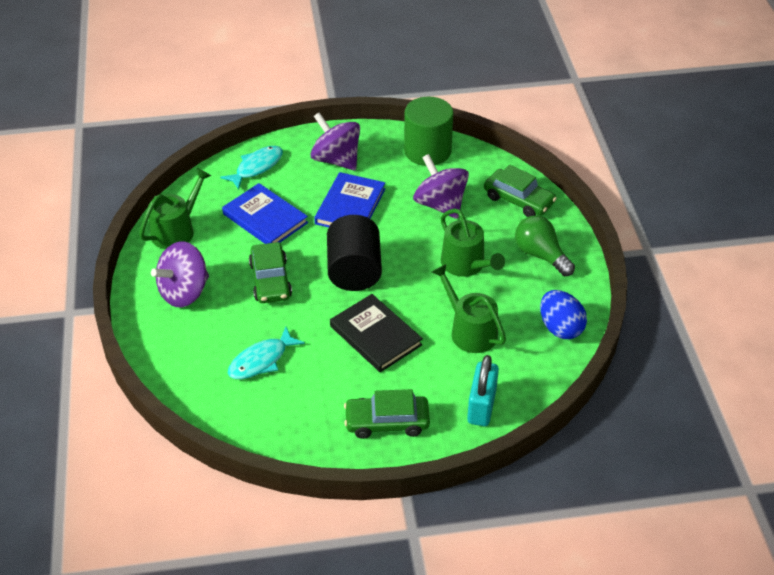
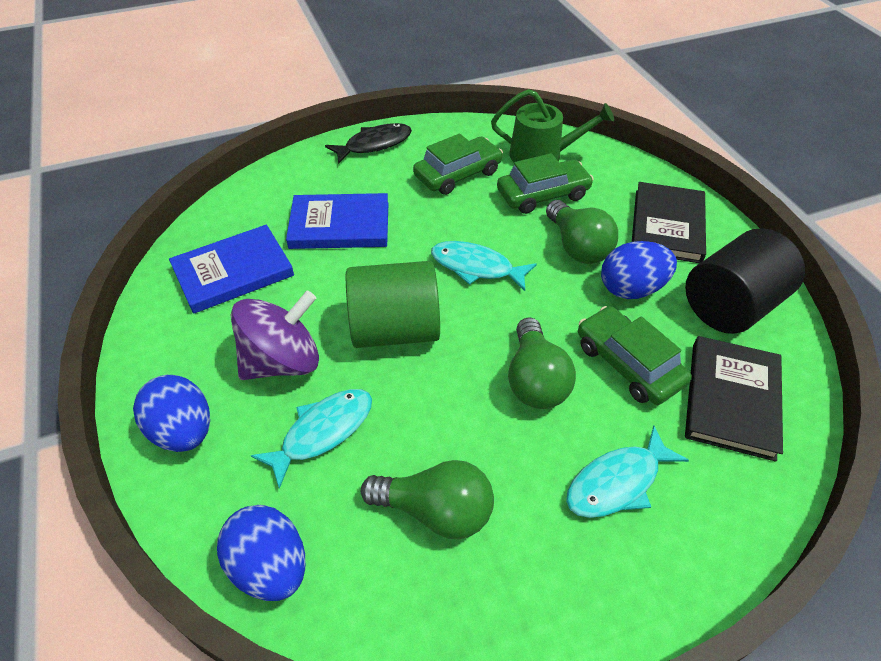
black book: [330,294,423,372] = 1 -> [632,182,706,263] [685,336,783,462] = 2
black fish: none = 0 -> [325,123,412,164] = 1
blue egg: [540,290,587,339] = 1 -> [133,375,210,452] [217,505,305,601] [601,241,677,299] = 3
green light bulb: [515,215,575,276] = 1 -> [361,460,494,539] [508,317,576,409] [546,200,618,264] = 3
green watering can: [139,168,211,249] [432,264,506,353] [441,208,505,277] = 3 -> [491,89,614,162] = 1
purple spinning top: [151,241,209,307] [310,112,360,170] [413,154,469,219] = 3 -> [231,290,319,380] = 1
turquoise fish: [220,146,283,190] [228,327,305,379] = 2 -> [251,389,372,489] [431,241,537,291] [566,426,689,518] = 3
turquoise padlock: [467,355,499,426] = 1 -> none = 0

